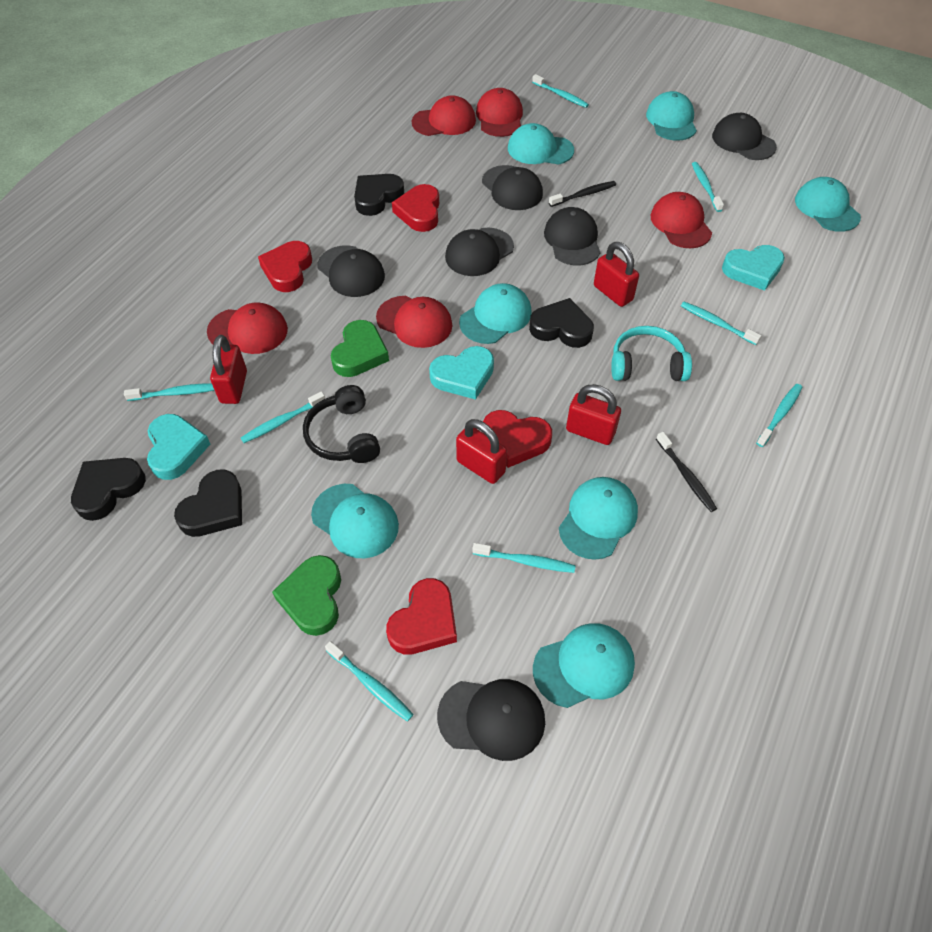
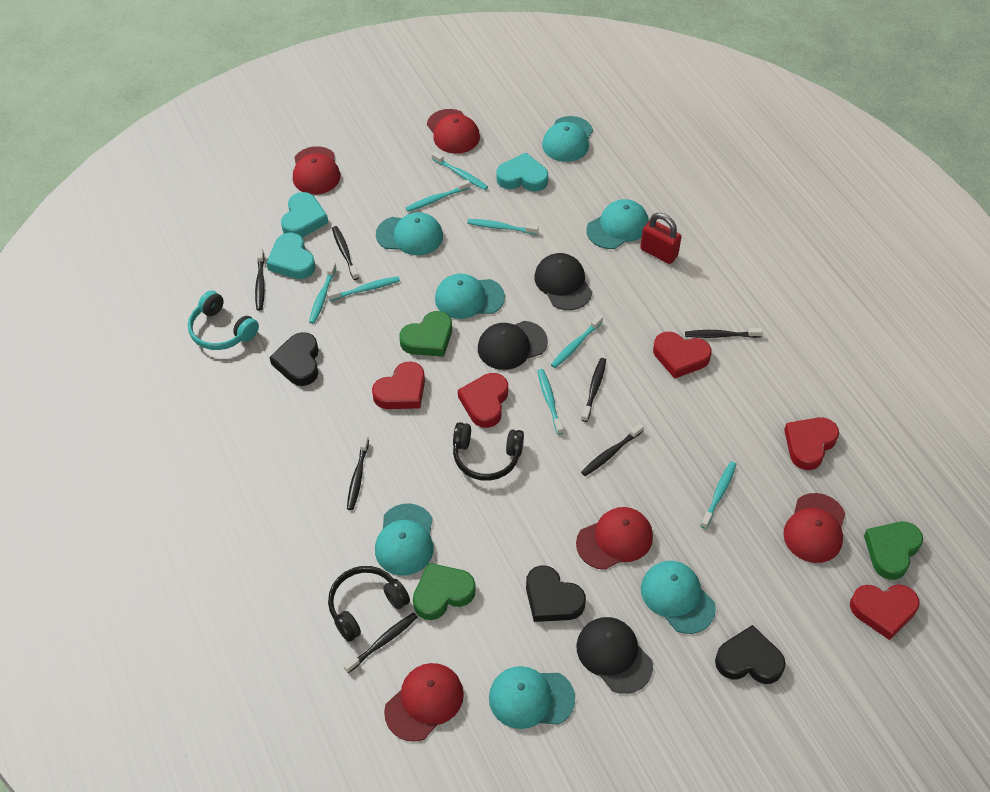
black cap: [318,245,385,297] [437,679,545,761] [445,228,514,276] [482,165,543,210] [544,207,601,265] [712,113,777,160] = 6 -> [478,321,548,370] [534,253,592,310] [576,617,653,694] = 3
black headphones: [303,385,380,463] = 1 -> [328,566,410,642] [453,422,524,481] = 2
black heart: [71,458,146,521] [174,470,242,537] [354,174,404,216] [529,298,594,348] = 4 -> [269,332,319,386] [526,565,586,622] [715,625,786,684] = 3
black toothbrush: [549,181,616,207] [656,432,717,512] = 2 -> [255,249,265,311] [332,226,359,280] [343,612,418,673] [347,436,369,510] [581,358,606,422] [581,423,644,476] [685,328,763,338] = 7
green heart: [272,555,341,636] [331,320,389,377] = 2 -> [400,311,452,357] [413,563,476,620] [864,522,923,580] = 3
red heart: [258,241,312,292] [386,578,457,655] [392,184,439,232] [483,410,552,468] = 4 -> [372,361,425,409] [458,373,508,428] [653,332,712,379] [784,417,839,470] [850,585,919,640] = 5
red padlock: [210,335,247,404] [456,419,507,484] [566,384,621,445] [594,242,639,307] = 4 -> [640,213,682,264] = 1

